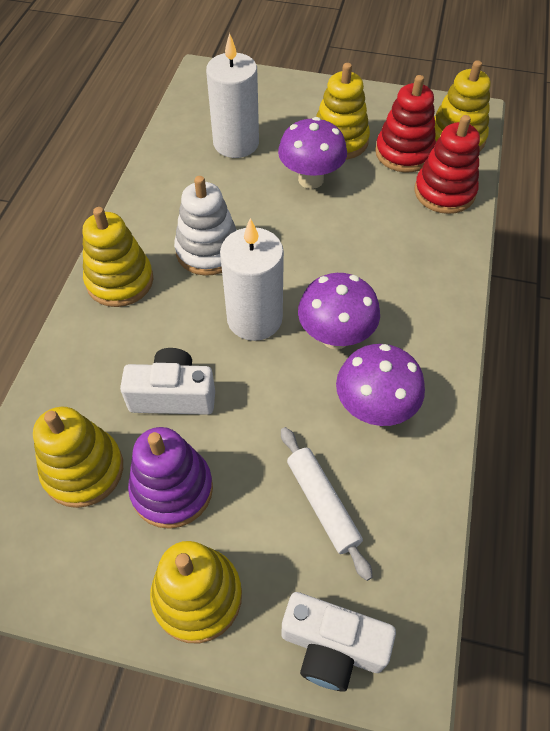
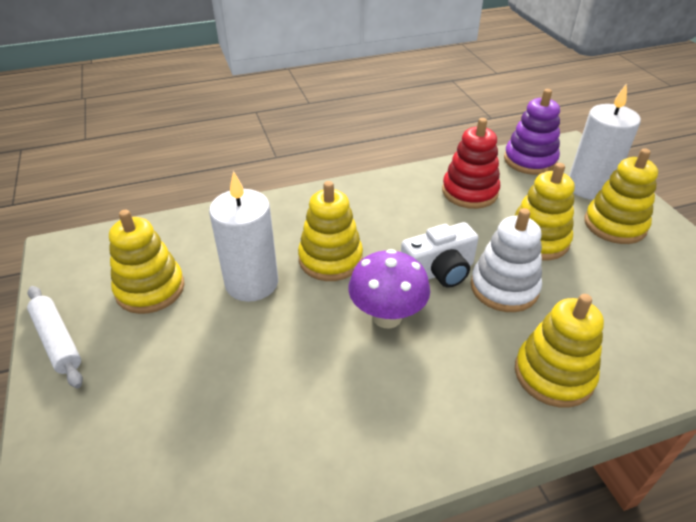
purple mushroom: [278,117,347,189] [298,273,380,349] [336,344,425,426] = 3 -> [348,249,430,328] = 1
red stacking toy: [375,75,436,172] [414,115,480,214] = 2 -> [442,118,500,209] = 1
white camera: [120,348,215,415] [281,592,396,692] = 2 -> [401,222,479,288] = 1

